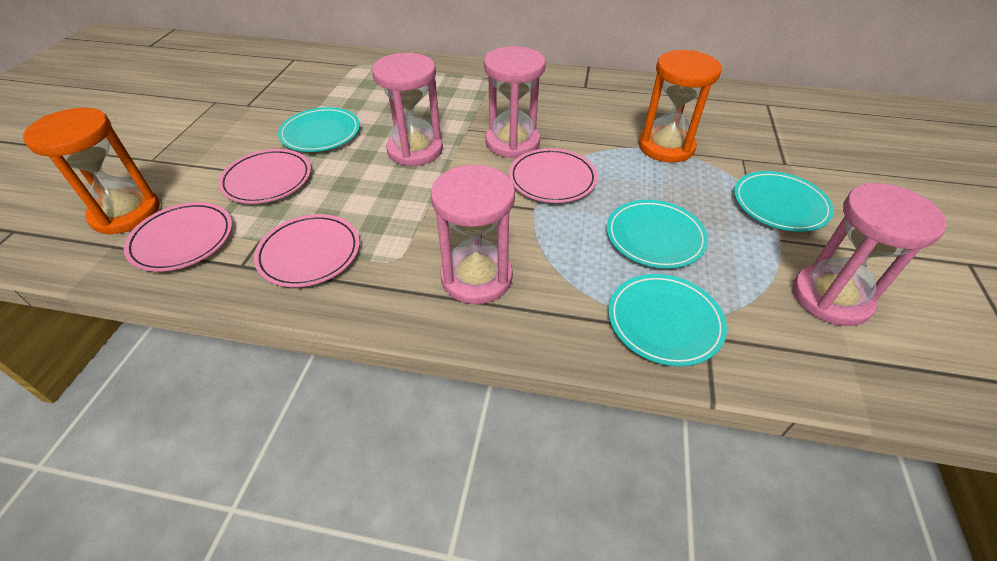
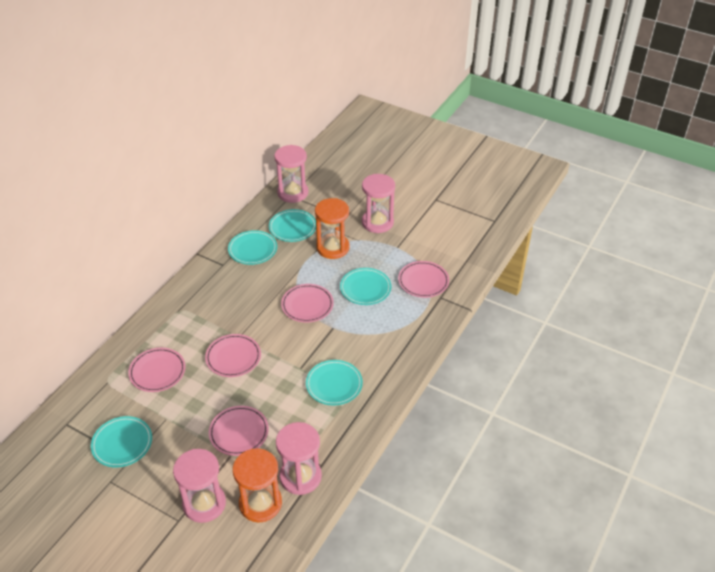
pink plate: [124,202,232,272] [218,149,311,204] [254,214,360,287] [509,148,598,203] = 4 -> [128,348,186,392] [205,334,261,377] [209,406,269,456] [281,284,334,323] [398,261,449,298] = 5
turquoise plate: [278,107,360,152] [607,200,708,269] [608,274,727,366] [734,171,834,232] = 4 -> [91,416,152,468] [228,230,277,265] [269,209,316,242] [306,360,363,406] [340,268,391,305] = 5

